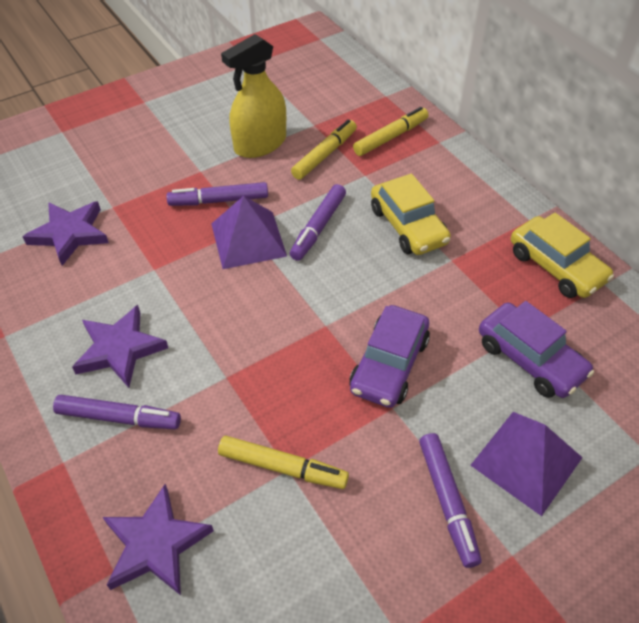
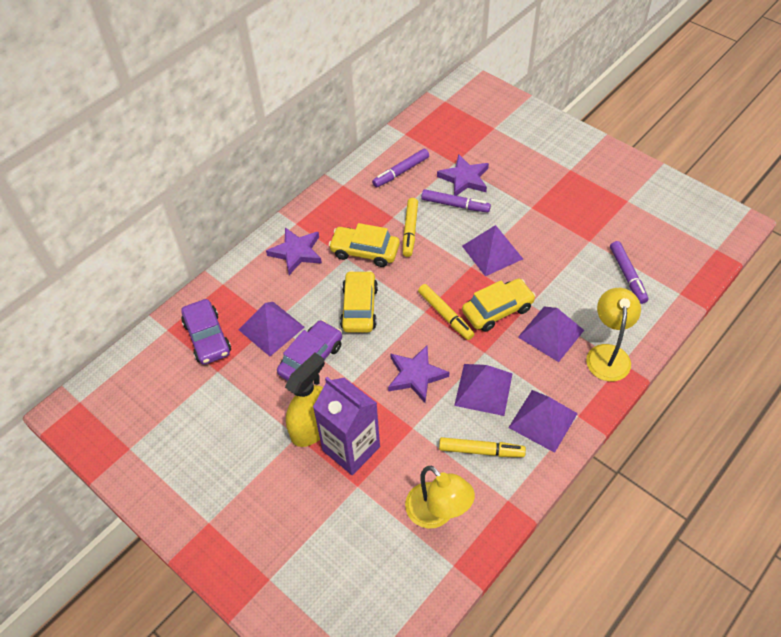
purple carton: none = 0 -> [313,377,380,475] = 1
purple marker: [53,395,181,429] [166,182,268,206] [290,184,346,261] [419,433,482,568] = 4 -> [372,149,429,187] [421,189,491,213] [610,241,649,304] = 3
purple pyramid: [211,196,287,269] [470,412,583,516] = 2 -> [239,302,305,356] [454,364,513,416] [462,225,523,276] [508,390,578,453] [518,307,584,362] = 5
yellow car: [371,174,451,255] [511,213,614,298] = 2 -> [329,223,400,267] [340,270,378,333] [462,279,536,332] = 3
yellow lamp: none = 0 -> [405,466,475,529] [586,288,641,382] = 2

